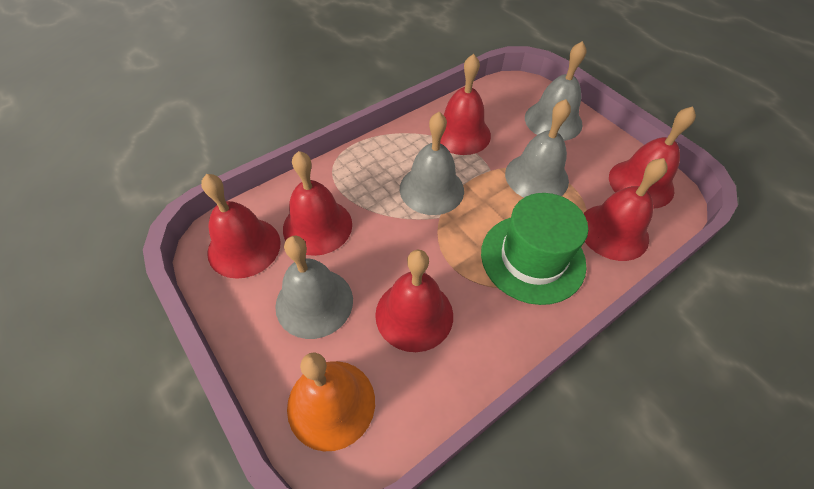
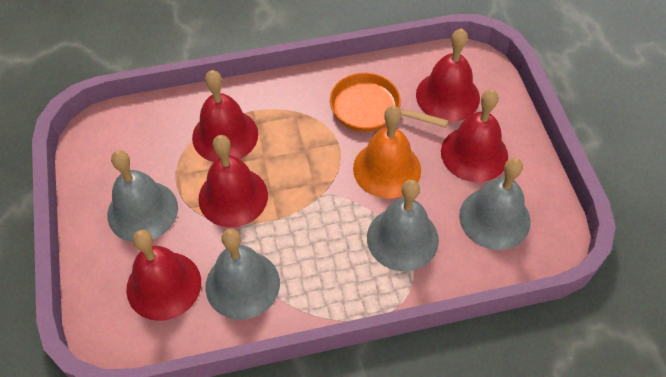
green hat: [481,193,588,305] = 1 -> none = 0
orange pan: none = 0 -> [330,73,448,132] = 1
red bell: [201,174,281,279] [283,151,352,256] [375,250,453,352] [440,54,491,155] [583,158,668,261] [609,106,696,209] = 6 -> [126,230,201,321] [192,70,258,162] [198,135,268,227] [416,28,480,122] [441,89,508,182] = 5

